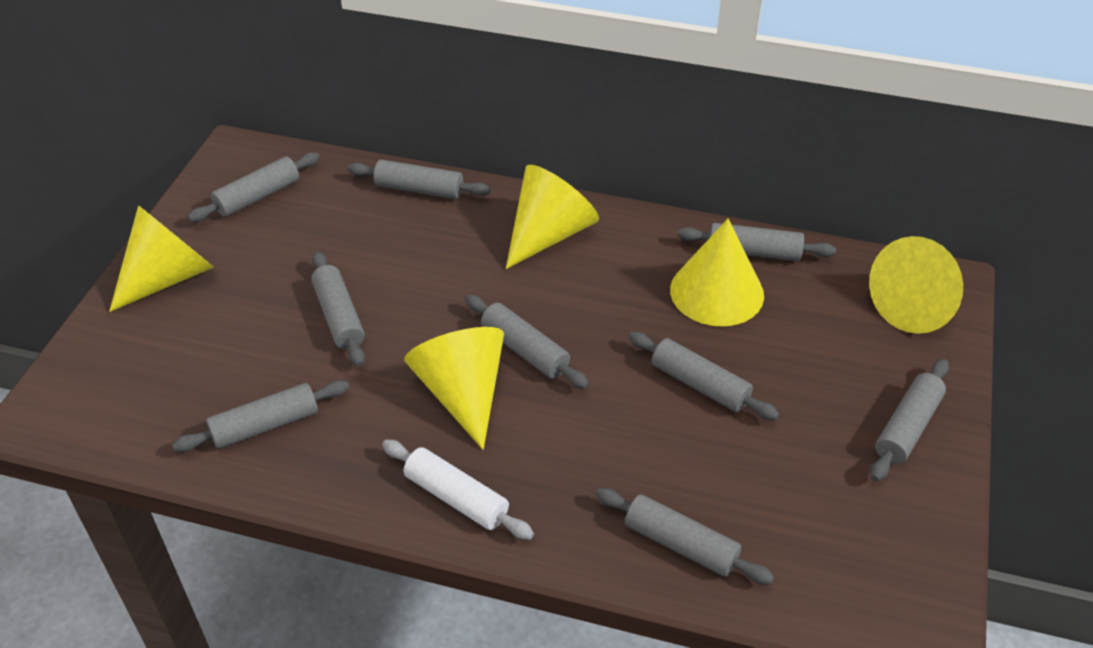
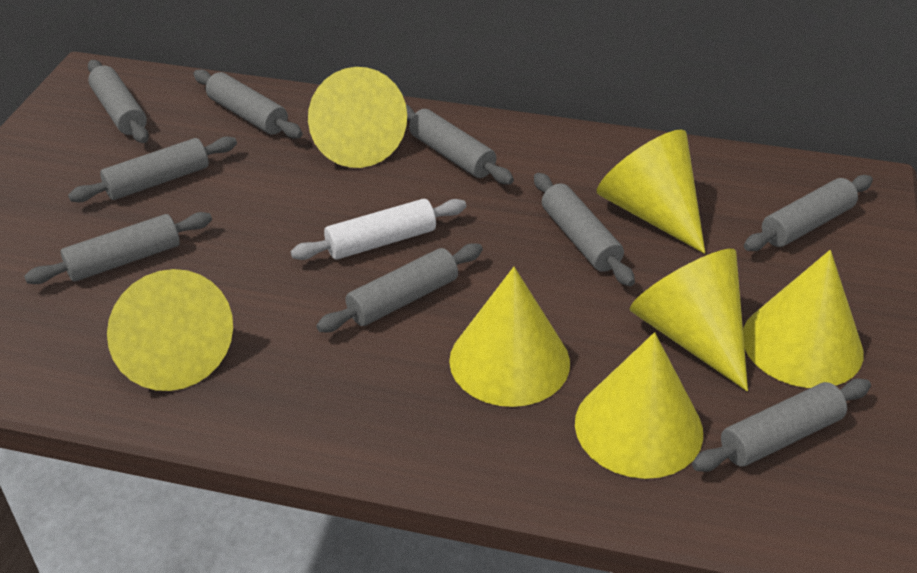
yellow cone: [109,205,214,312] [404,327,504,450] [506,165,599,269] [670,218,764,327] [869,236,963,334] = 5 -> [107,269,233,391] [308,67,407,168] [449,267,570,407] [575,332,703,479] [597,130,705,254] [630,249,748,391] [743,250,864,388] = 7

